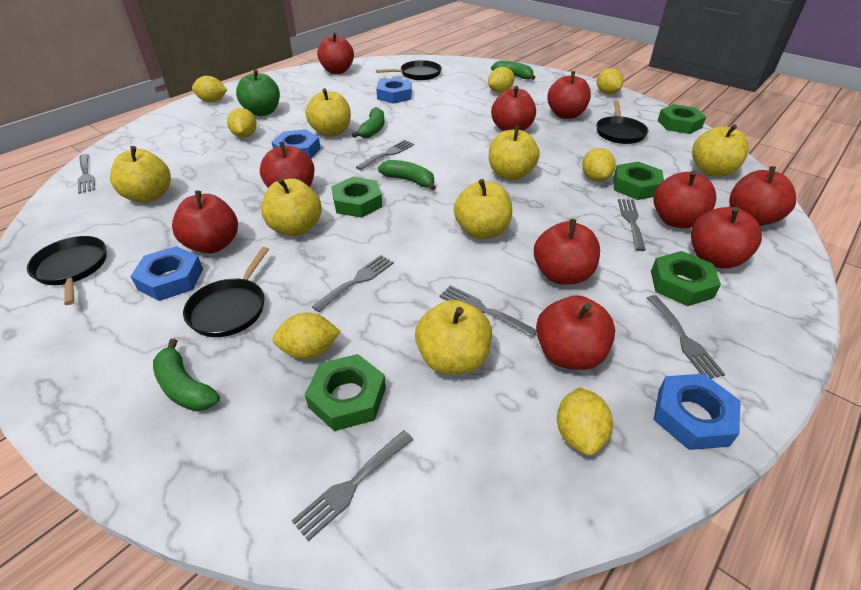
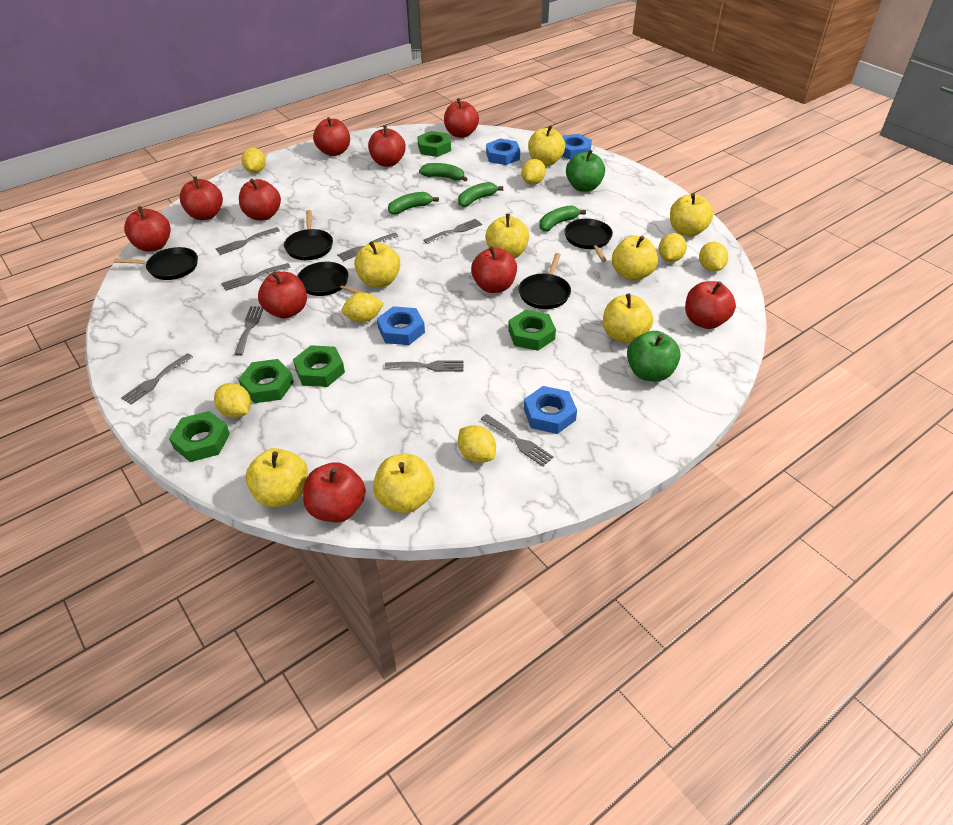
black pan: [27,236,107,305] [183,247,269,337] [376,60,442,80] [596,100,648,144] = 4 -> [114,247,198,280] [284,210,333,260] [297,262,365,296] [519,253,571,309] [564,219,613,262] = 5
green apple: [236,69,280,116] = 1 -> [566,150,605,192] [627,331,681,381] = 2
grey fork: [78,154,95,194] [292,431,413,541] [312,255,394,312] [356,140,414,170] [440,285,537,338] [618,199,646,251] [647,295,725,379] = 7 -> [121,353,193,405] [215,227,280,255] [221,263,291,291] [234,306,263,356] [337,233,398,261] [385,360,464,372] [423,219,482,244] [481,414,554,467] = 8
yellow apple: [110,146,171,202] [261,178,322,236] [305,88,351,137] [415,300,492,375] [454,179,512,239] [489,125,540,180] [692,124,748,177] = 7 -> [246,448,308,507] [354,241,400,288] [373,454,435,513] [485,214,529,259] [528,125,565,166] [603,293,653,344] [612,236,658,281] [670,193,713,237] = 8

